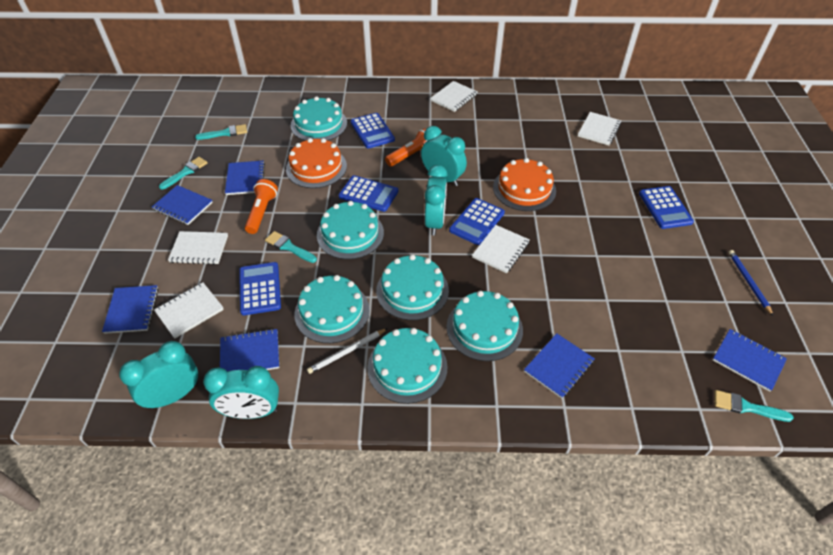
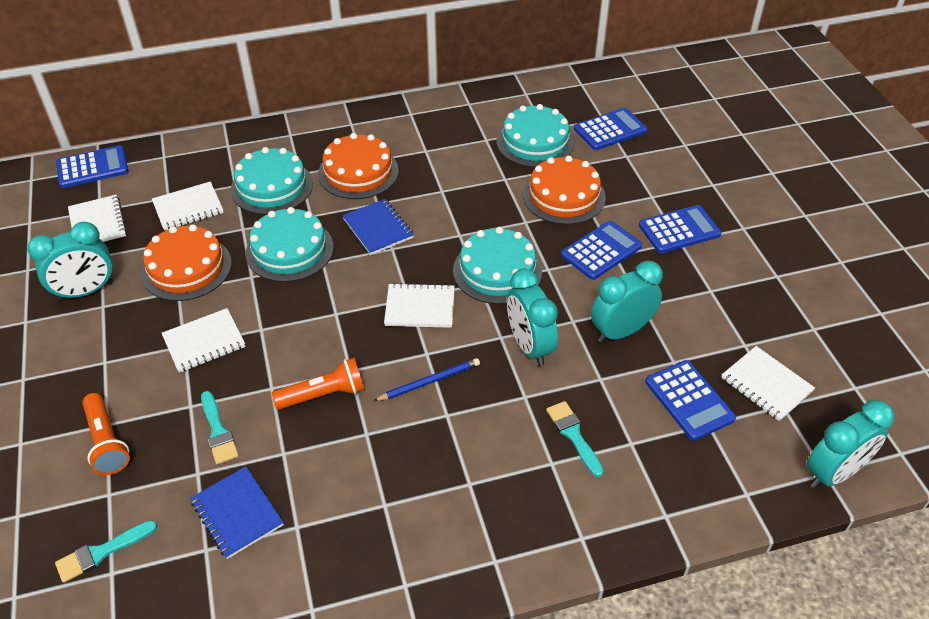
blue notebook: [102,285,158,334] [152,185,213,225] [220,329,279,371] [225,161,265,195] [524,333,595,399] [713,329,787,392] = 6 -> [190,467,284,559] [342,199,414,255] = 2
orange cake: [286,138,347,188] [493,158,556,211] = 2 -> [141,224,232,301] [318,133,399,199] [523,156,606,225] = 3
turquoise brush: [159,157,208,190] [195,124,247,140] [265,231,317,263] [715,390,794,422] = 4 -> [55,520,158,583] [201,391,239,464] [546,401,604,477] = 3
turquoise cake: [291,96,347,141] [294,275,370,343] [317,201,384,259] [367,328,447,404] [376,254,449,320] [447,291,523,361] = 6 -> [231,147,313,215] [245,207,334,282] [453,227,542,304] [497,104,574,167] = 4
white pencil: [307,328,388,374] = 1 -> none = 0

